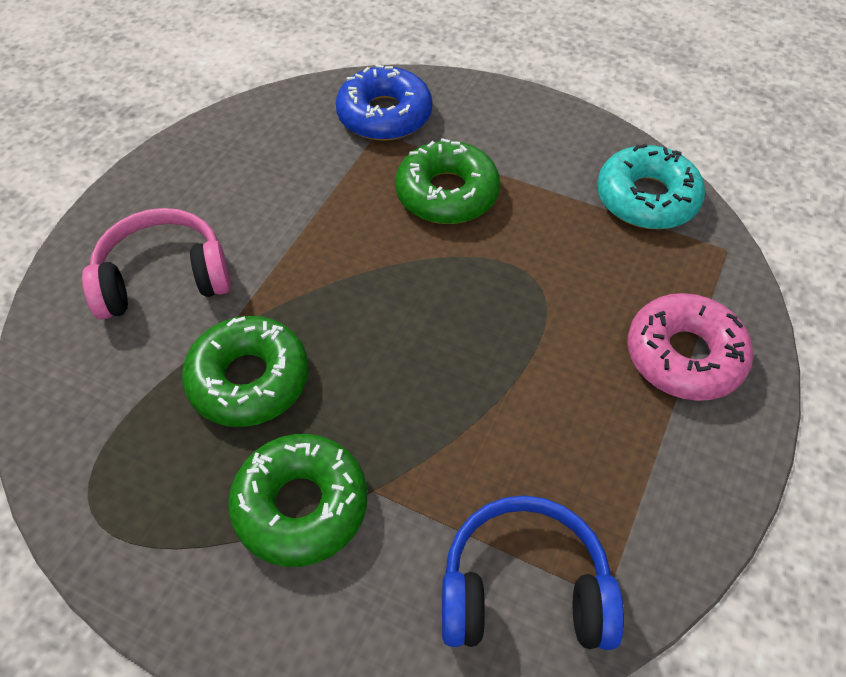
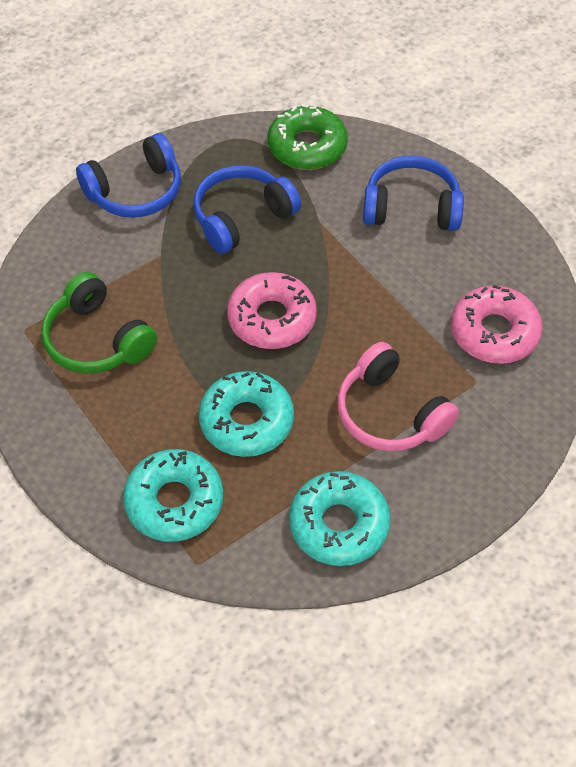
blue donut: [336,64,432,141] = 1 -> none = 0
blue headphones: [442,495,624,650] = 1 -> [76,133,181,218] [193,165,301,254] [363,156,464,231] = 3
green donut: [182,316,309,427] [228,434,367,567] [396,138,500,224] = 3 -> [267,104,348,170] = 1
green headphones: none = 0 -> [41,272,157,373] = 1
pink donut: [628,293,753,401] = 1 -> [227,272,317,349] [451,285,542,364] = 2
turquoise donut: [597,144,705,229] = 1 -> [123,449,223,542] [199,371,294,457] [289,471,390,566] = 3

